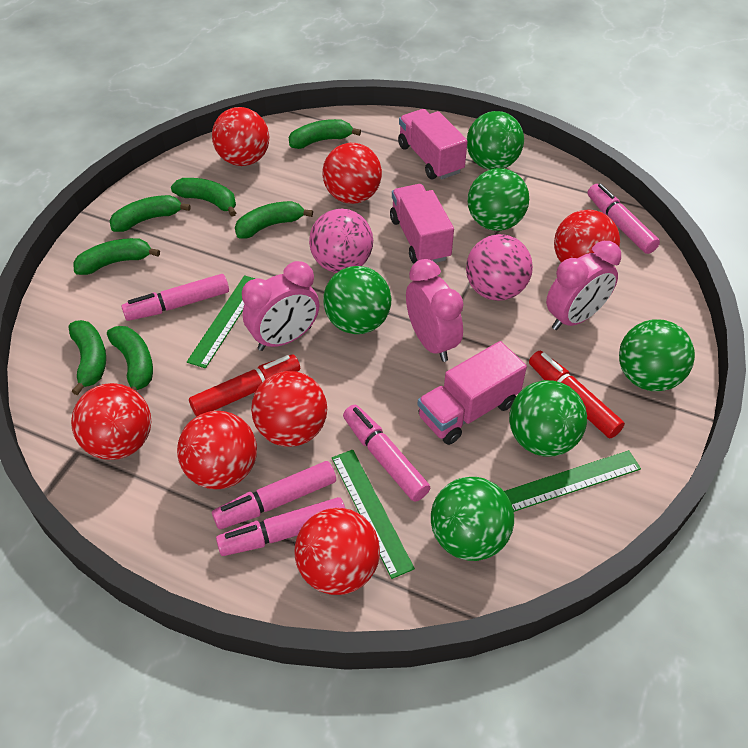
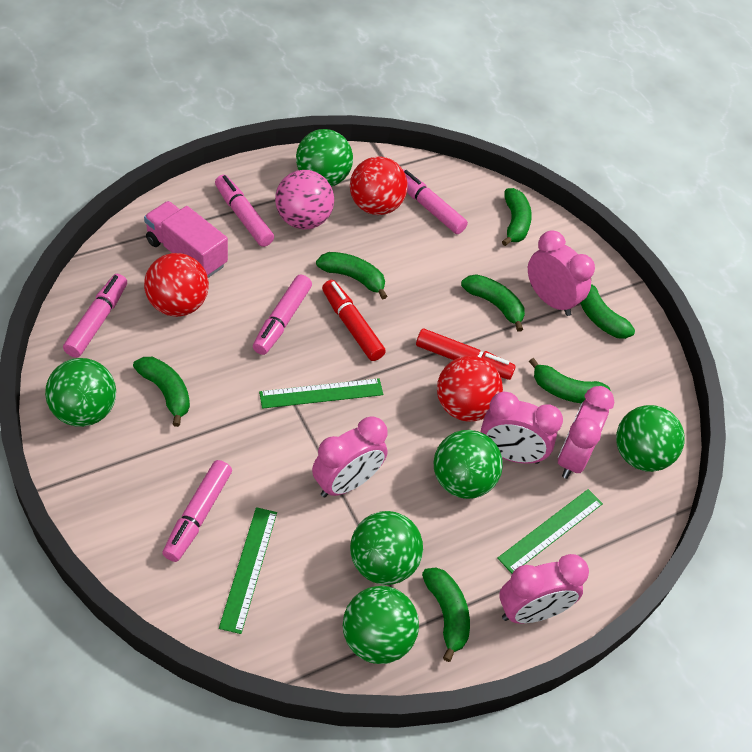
pink ball: [309,208,373,273] [466,234,533,301] = 2 -> [275,170,334,229] = 1
pink clock: [242,261,319,351] [406,259,464,362] [546,241,621,330] = 3 -> [312,416,388,497] [481,392,563,464] [499,554,589,624] [528,230,595,316] [558,386,614,479] = 5
pink truck: [390,184,454,263] [398,109,468,179] [417,341,527,445] = 3 -> [144,201,228,278] = 1
red ball: [71,383,151,460] [177,411,257,489] [212,107,269,166] [251,371,327,447] [294,508,380,595] [322,143,382,204] [554,210,620,262] = 7 -> [144,253,209,317] [350,156,408,215] [437,356,503,422] = 3

